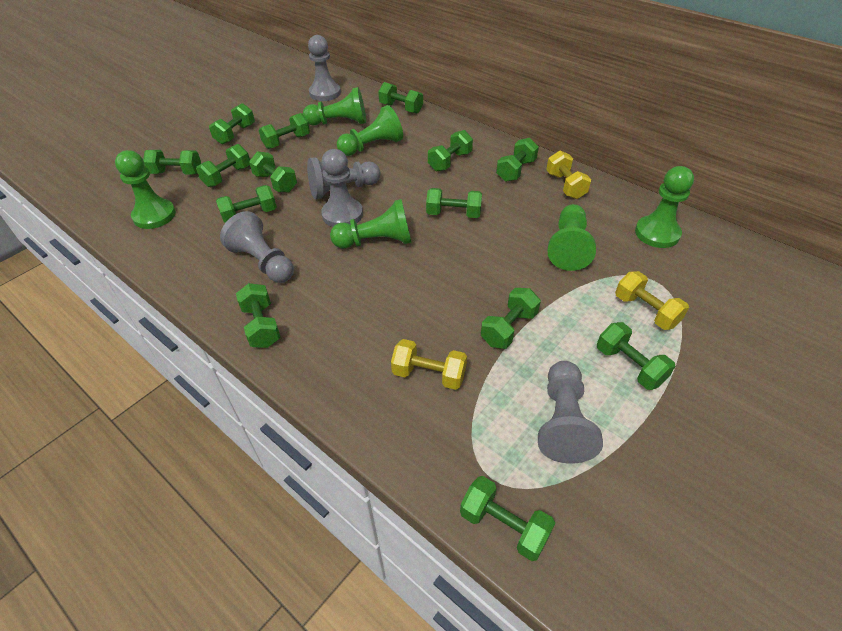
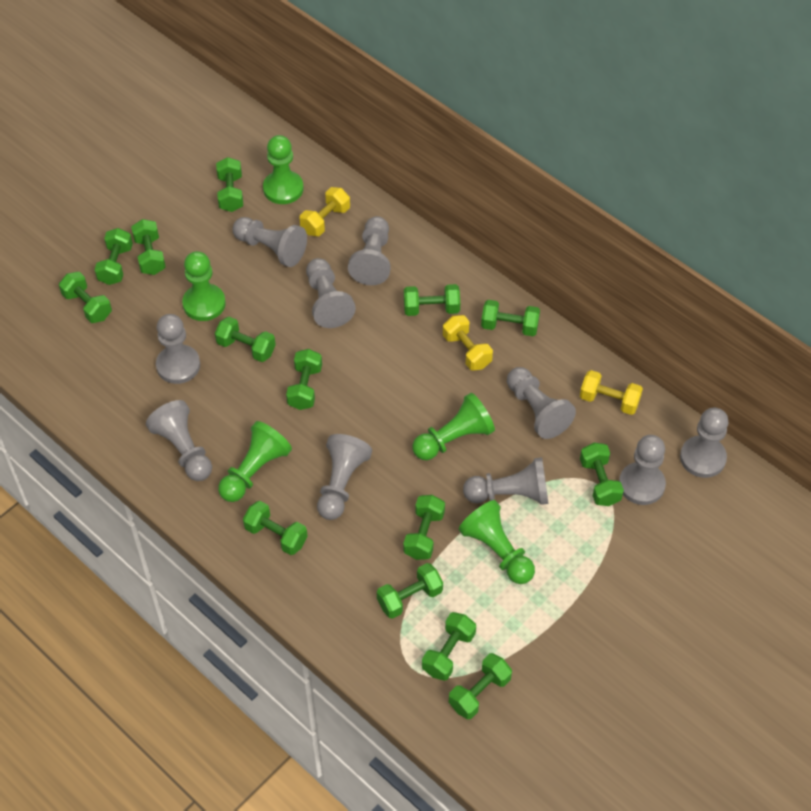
green pawn: [115,150,176,229] [303,87,366,126] [330,199,411,249] [337,105,403,156] [547,204,596,271] [635,166,694,248] = 6 -> [182,251,226,321] [218,421,292,502] [263,135,304,204] [413,393,495,460] [459,500,535,584] = 5
grey pawn: [220,211,294,283] [307,157,381,199] [308,35,341,101] [321,149,363,227] [538,361,603,464] = 5 -> [146,400,212,481] [156,314,200,384] [233,217,307,267] [306,258,356,328] [317,434,372,520] [348,216,391,285] [463,457,548,505] [507,367,576,439] [619,435,666,505] [680,408,729,478] = 10

